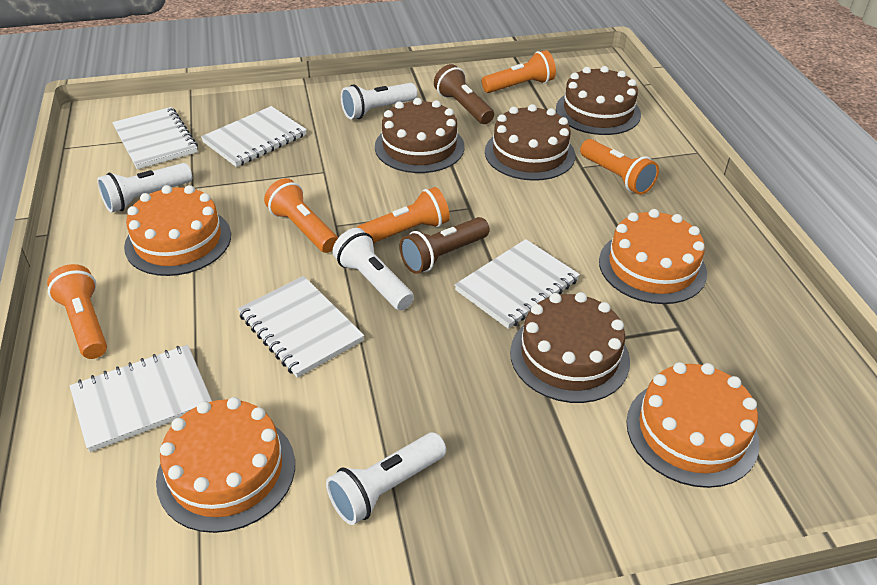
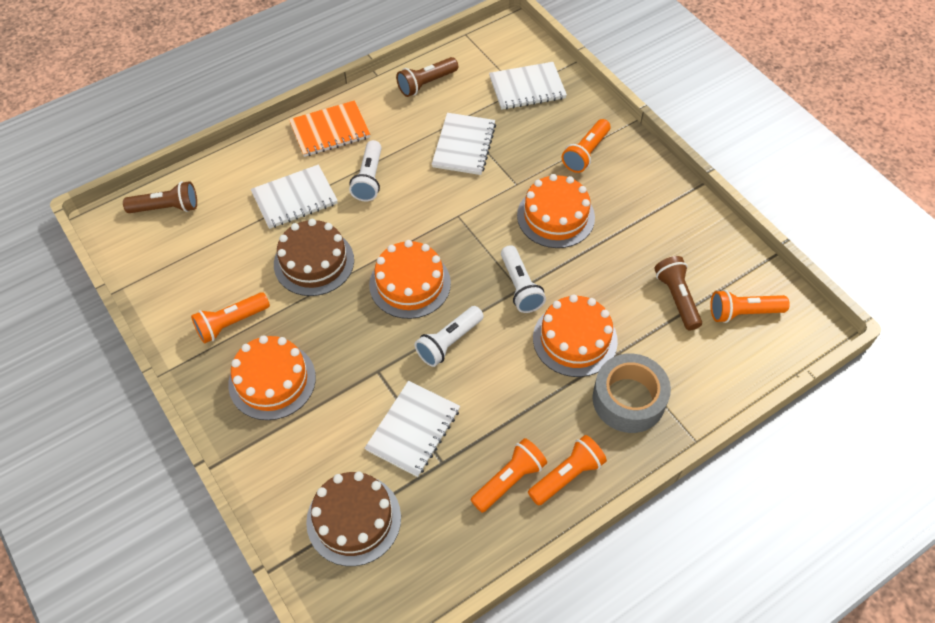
brown cake: [375,98,465,173] [485,104,575,181] [510,292,630,403] [556,66,641,135] = 4 -> [274,219,354,296] [306,472,401,566] = 2
brown flashlight: [400,217,490,274] [434,64,494,124] = 2 -> [123,181,197,213] [396,57,458,97] [654,256,702,330] = 3
grey tape: none = 0 -> [592,354,671,433] = 1
orange notebook: none = 0 -> [289,100,370,157] = 1
white flashlight: [97,163,192,213] [326,433,446,525] [333,228,414,311] [341,83,417,120] = 4 -> [349,140,382,201] [415,306,484,367] [501,245,546,313] = 3
white notebook: [70,345,212,452] [112,107,198,169] [201,106,307,167] [238,276,364,378] [455,239,580,329] = 5 -> [251,164,338,229] [365,381,460,477] [432,113,496,175] [489,62,567,110] = 4

